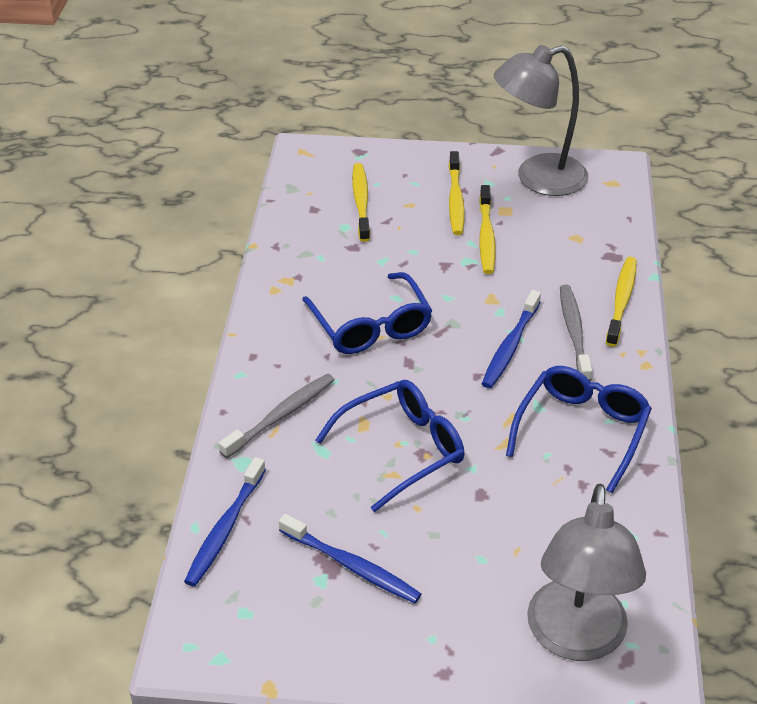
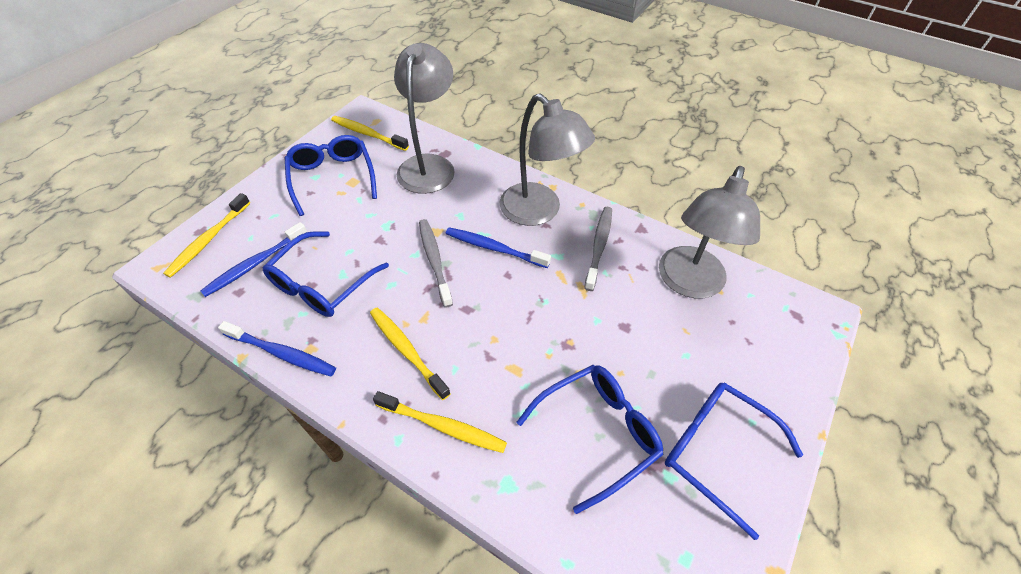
blue glasses: [302,272,432,354] [315,380,464,512] [506,366,652,493] = 3 -> [262,231,389,317] [285,135,377,216] [516,365,664,514] [665,382,803,540] = 4
grey lamp: [494,45,588,196] [527,483,646,661] = 2 -> [394,43,455,194] [500,93,595,226] [659,166,760,298] = 3

